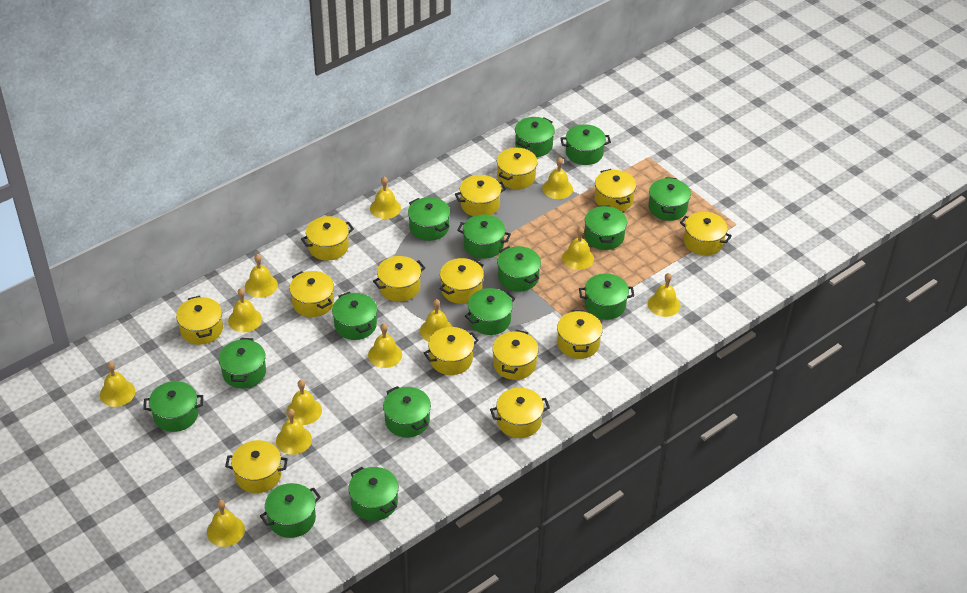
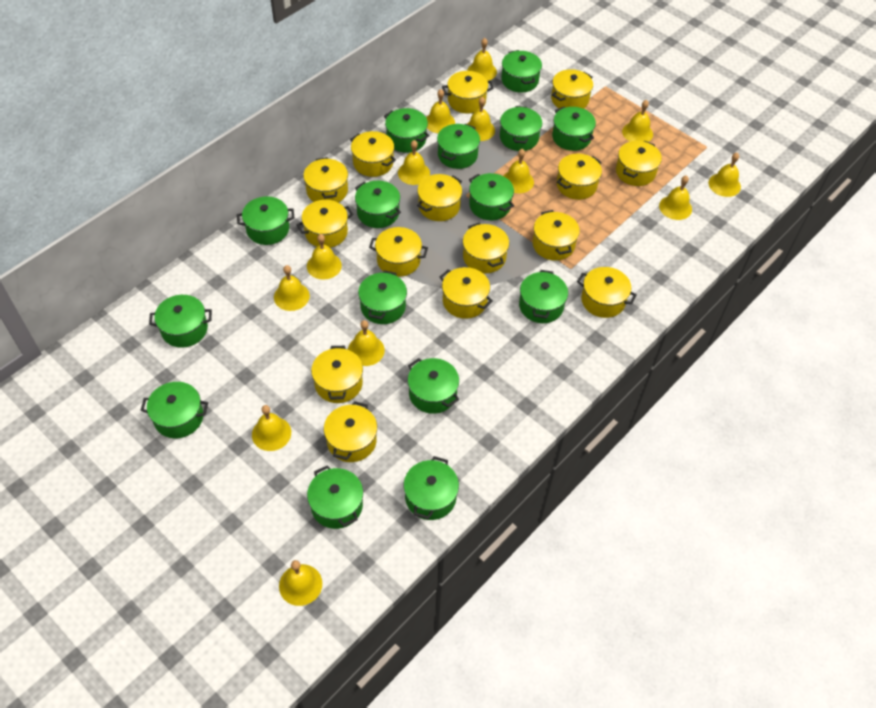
yellow bell: [100,361,135,407] [207,500,245,547] [228,288,262,332] [245,254,278,298] [276,409,312,455] [286,380,322,425] [368,323,402,368] [370,176,401,219] [420,299,452,342] [542,157,573,199] [562,227,594,270] [648,273,681,317] = 12 -> [252,405,291,451] [274,265,310,311] [279,560,322,606] [307,234,342,280] [348,320,385,366] [398,140,430,185] [426,89,455,133] [467,38,497,81] [467,97,495,141] [504,149,534,193] [622,100,653,142] [659,175,692,220] [709,153,741,197] = 13
yellow pot: [176,296,223,345] [225,440,288,493] [289,271,334,317] [301,216,354,261] [373,256,425,302] [424,327,479,375] [439,258,484,304] [455,175,506,216] [490,387,550,438] [492,330,539,380] [497,148,538,189] [557,310,603,359] [595,169,636,211] [680,212,732,256] = 14 -> [296,200,353,248] [303,157,348,203] [311,346,363,403] [324,401,377,462] [350,131,396,177] [369,227,428,277] [417,174,462,221] [440,267,493,319] [442,71,494,114] [463,222,509,273] [533,210,580,261] [551,69,593,109] [557,154,602,200] [577,267,637,318] [616,141,662,186] = 15

